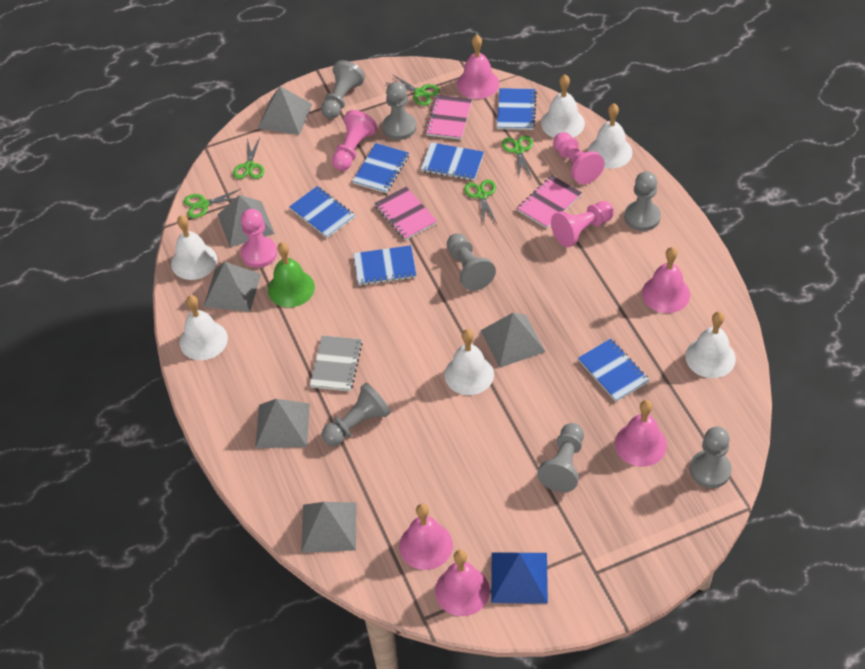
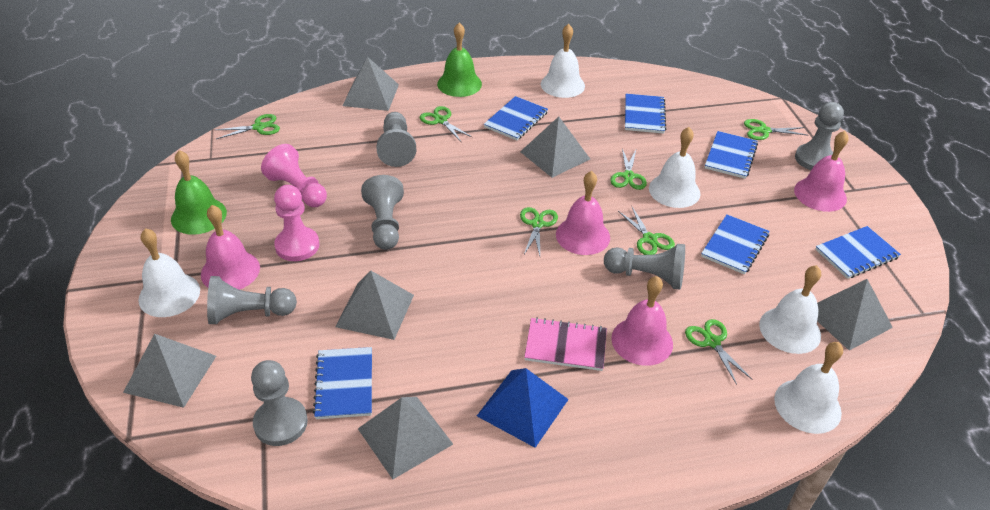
green bell: [268,242,315,307] = 1 -> [171,150,227,235] [437,23,482,97] = 2
green scissors: [184,189,241,218] [233,138,264,179] [385,74,440,106] [464,179,497,224] [502,136,533,178] = 5 -> [215,114,280,139] [420,106,473,141] [520,207,558,256] [611,148,647,190] [618,207,675,255] [685,319,752,385] [744,119,807,140] = 7
grey notebook: [310,335,362,391] = 1 -> none = 0
grey pawn: [321,60,365,119] [322,383,391,446] [382,82,416,140] [447,233,496,291] [537,423,584,492] [624,171,661,231] [690,427,732,488] = 7 -> [207,276,297,324] [251,360,308,446] [361,175,404,250] [377,112,416,167] [604,244,685,290] [795,102,844,170] = 6
pink bell: [399,504,453,570] [435,550,490,616] [457,35,499,99] [615,400,667,467] [642,247,690,313] = 5 -> [201,205,260,290] [556,171,610,255] [611,276,673,366] [794,131,849,212] = 4
pink notebook: [374,187,437,240] [425,95,472,140] [517,175,582,228] = 3 -> [524,317,607,371] = 1
pink pawn: [241,209,277,268] [332,110,377,171] [551,201,614,247] [553,132,605,184] = 4 -> [261,144,327,207] [274,185,319,261] = 2
white bell: [171,215,217,280] [180,295,228,360] [445,329,494,395] [541,75,585,138] [588,103,632,169] [686,312,736,378] = 6 -> [138,228,200,317] [541,24,585,98] [649,127,700,208] [759,265,821,354] [774,342,843,434] = 5

